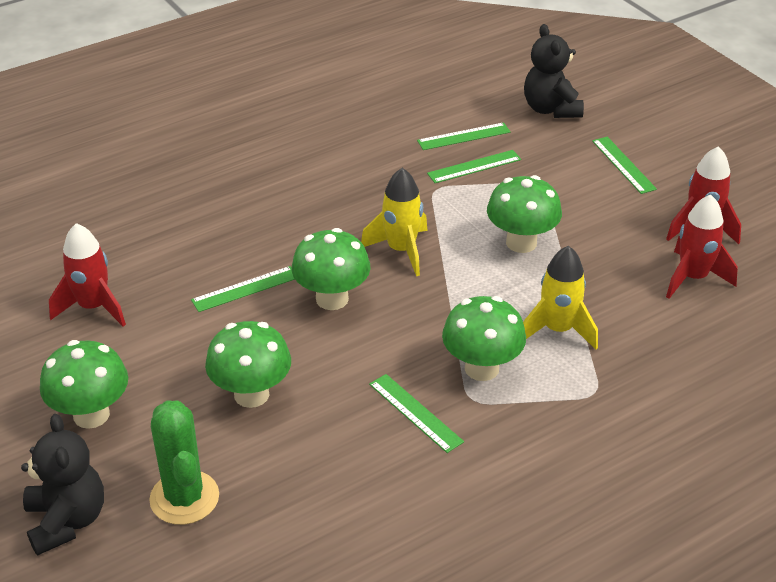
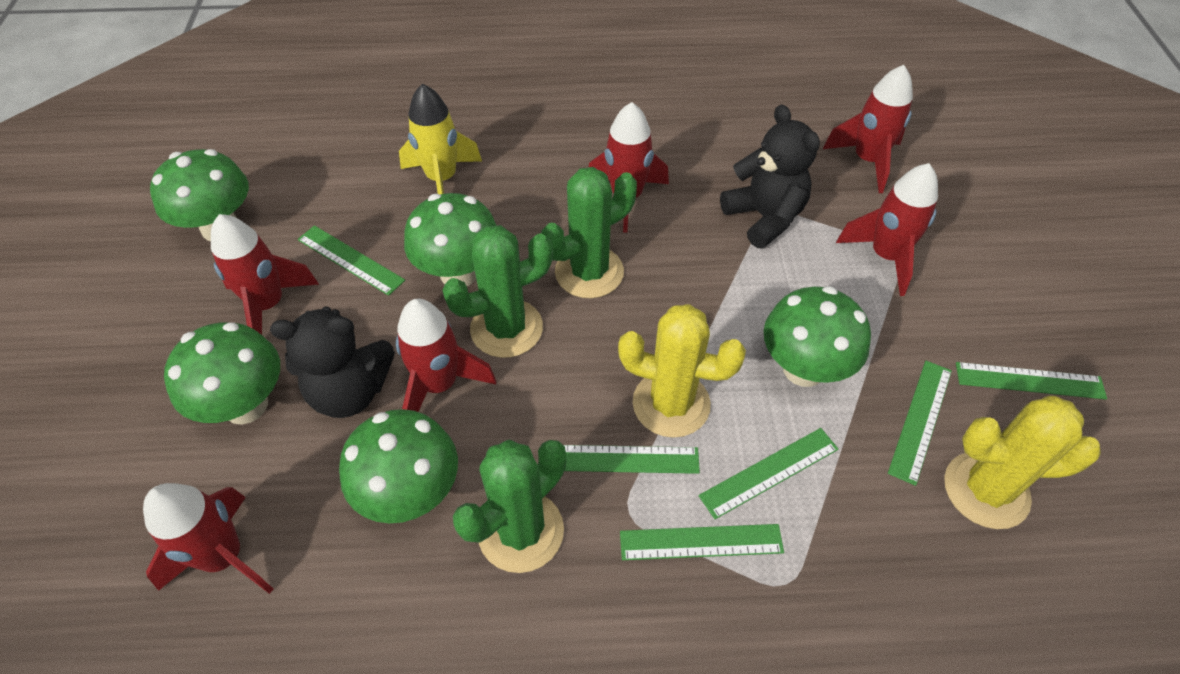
green cactus: [149,400,219,525] = 1 -> [442,225,553,358] [453,440,566,573] [541,167,637,298] = 3
green ruler: [191,266,295,312] [369,374,464,453] [417,122,511,150] [427,150,521,183] [592,137,657,194] = 5 -> [298,225,405,296] [564,445,700,474] [620,524,784,560] [698,428,838,519] [888,361,952,486] [956,362,1107,399] = 6
red rocket: [49,223,126,327] [666,146,741,244] [666,194,738,299] = 3 -> [143,483,273,594] [211,214,319,335] [396,299,496,412] [589,102,669,233] [823,65,913,193] [836,163,938,296] = 6
yellow cactus: none = 0 -> [618,304,746,438] [944,396,1101,529] = 2
yellow rocket: [361,168,428,276] [523,246,598,350] = 2 -> [399,84,482,194] = 1

